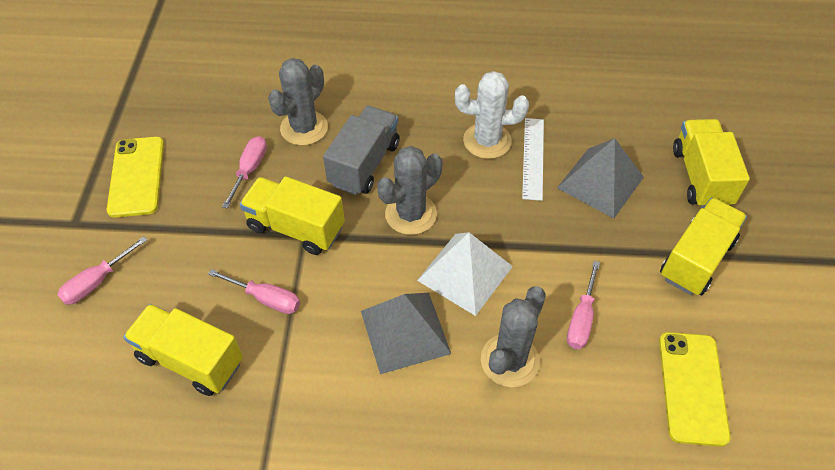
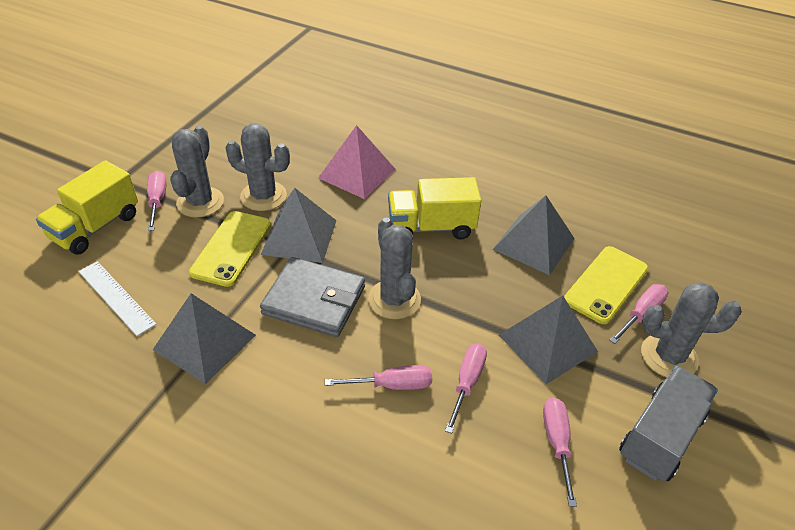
grey cactus: [268,58,328,146] [377,146,443,235] [481,286,546,387] = 3 -> [170,126,224,218] [226,124,290,211] [368,218,421,319] [641,282,742,378] = 4
grey pyramid: [361,293,451,374] [557,138,644,219] = 2 -> [153,293,256,384] [261,188,337,263] [493,196,575,275] [499,296,598,384] = 4
grey wallet: none = 0 -> [260,257,365,337] = 1
pink pyramid: none = 0 -> [318,125,396,199] = 1
pink screwdriver: [57,236,147,305] [208,269,300,314] [222,136,267,209] [567,261,600,349] = 4 -> [147,171,167,231] [325,365,432,390] [445,343,487,434] [543,398,577,507] [609,284,668,344] = 5
white cactus: [455,71,529,159] = 1 -> none = 0
white pyramid: [417,232,513,316] = 1 -> none = 0
yellow truck: [123,304,243,396] [239,176,345,255] [660,197,747,295] [673,119,750,208] = 4 -> [36,160,138,255] [388,177,481,239] = 2

